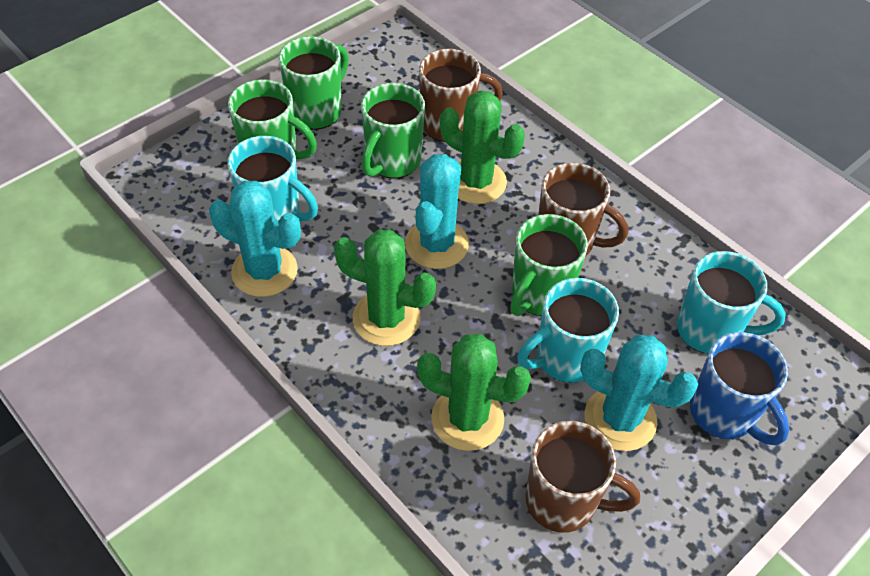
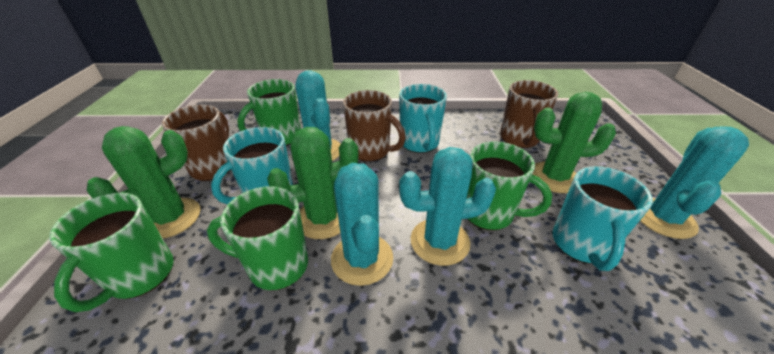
blue mug: [690,332,789,446] = 1 -> none = 0
turquoise cactus: [209,181,301,297] [405,154,469,269] [580,335,698,451] = 3 -> [295,70,341,161] [331,163,393,286] [399,147,496,266] [640,126,749,239] = 4

